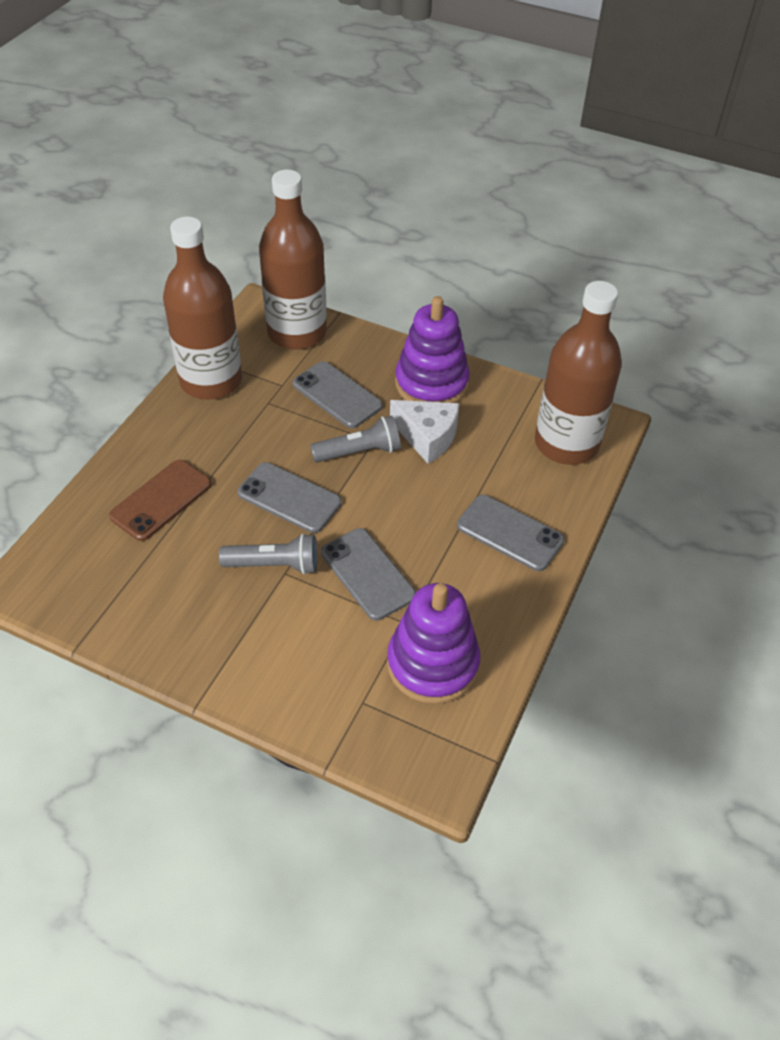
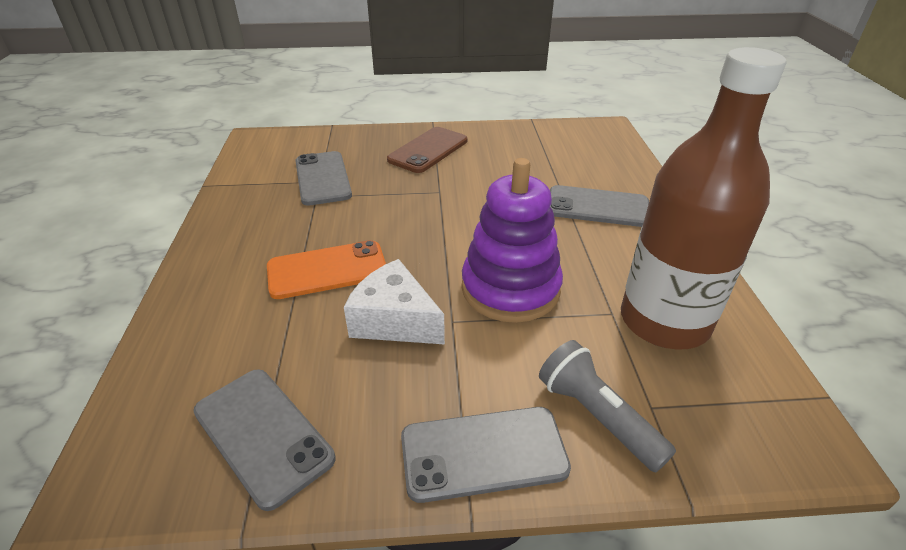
brown bottle: [163,217,242,400] [259,170,327,350] [535,281,622,465] = 3 -> [621,47,786,350] = 1
grey flashlight: [219,533,318,574] [310,416,401,462] = 2 -> [539,340,676,473] = 1
orange phone: none = 0 -> [267,240,386,299] = 1
purple stacking toy: [387,583,480,704] [395,296,470,403] = 2 -> [462,158,563,323] = 1

